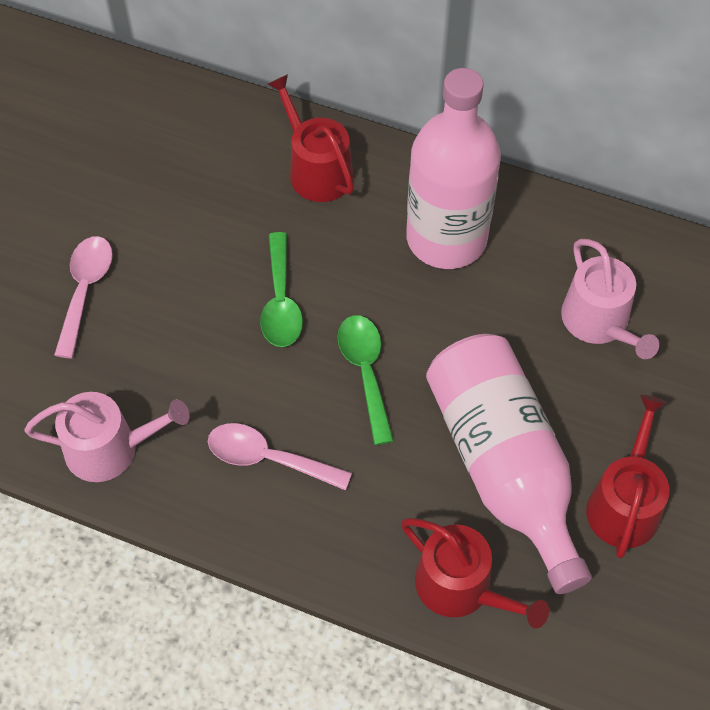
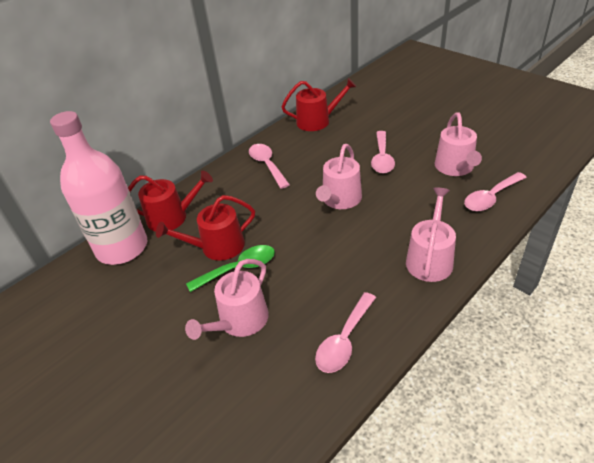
green spoon: [260,232,303,347] [337,315,394,445] = 2 -> [186,245,275,292] = 1
pink bottle: [406,68,501,269] [426,334,592,594] = 2 -> [50,111,147,265] = 1
pink spoon: [54,236,113,359] [208,423,352,491] = 2 -> [249,144,290,189] [315,292,376,373] [371,131,395,174] [464,172,527,211] = 4
pink watering can: [24,392,190,482] [561,239,659,359] = 2 -> [185,259,269,340] [316,144,362,209] [406,187,456,282] [434,113,482,176] = 4

